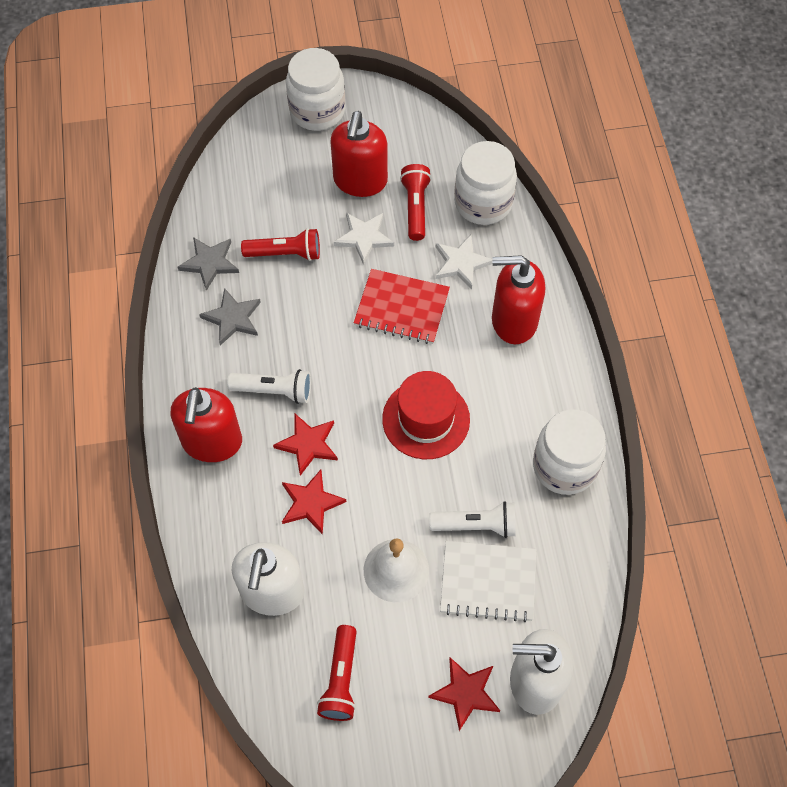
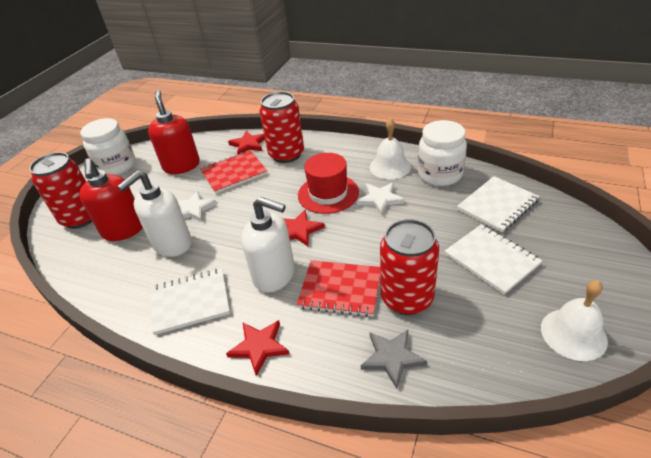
grey star: [177,237,239,291] [199,288,261,346] = 2 -> [361,330,427,389] = 1
red can: none = 0 -> [29,152,92,229] [260,92,304,163] [380,219,439,315] = 3
red flashlight: [241,228,320,261] [317,625,357,721] [400,164,432,241] = 3 -> none = 0
red notebook: [354,269,450,344] = 1 -> [200,150,268,194] [297,260,380,317] = 2
red soap dispenser: [170,387,242,462] [331,111,388,197] [492,255,545,344] = 3 -> [79,158,143,241] [148,90,200,174] = 2
white bell: [364,538,429,602] = 1 -> [370,118,411,179] [541,280,608,361] = 2
white flashlight: [227,369,311,404] [429,501,516,538] = 2 -> none = 0
white jar: [286,48,345,131] [454,141,517,225] [533,409,606,495] = 3 -> [80,118,136,175] [418,120,467,186] = 2
white notebook: [440,541,536,622] = 1 -> [151,269,230,335] [445,224,542,295] [457,176,540,232] = 3

